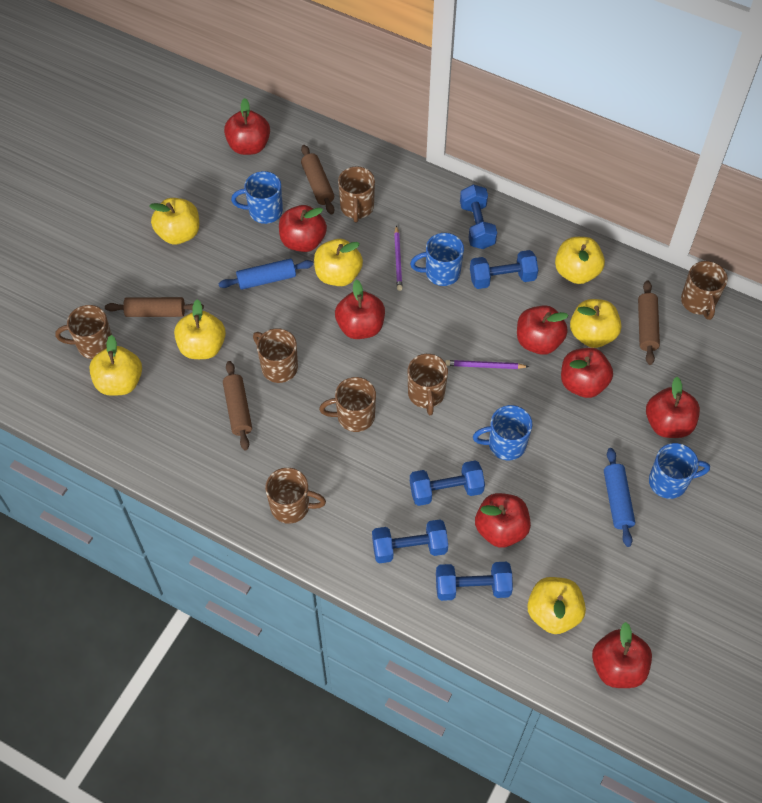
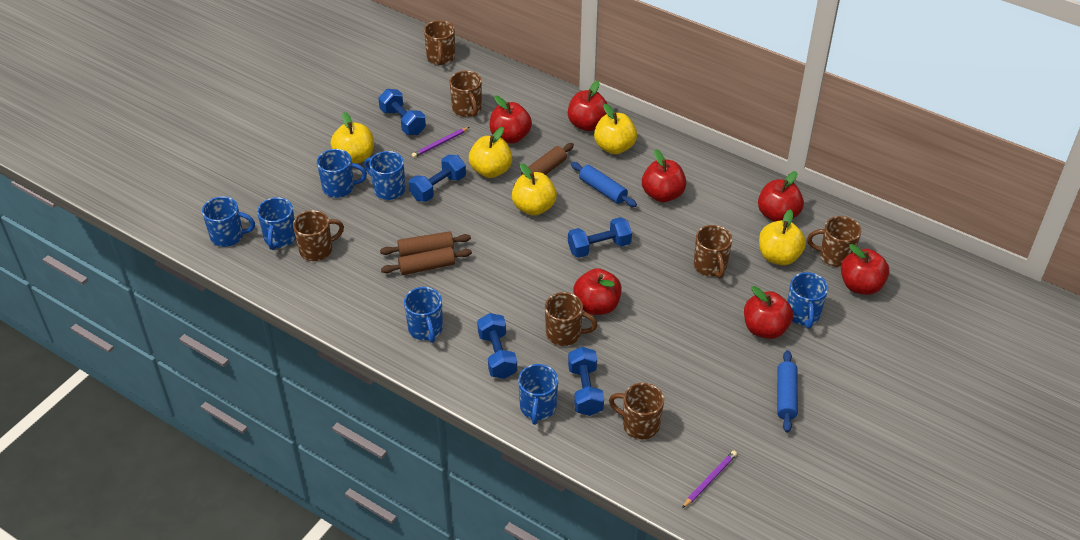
blue mug: [231,171,283,224] [410,233,464,286] [473,405,532,460] [649,443,710,499] = 4 -> [202,196,255,247] [257,197,296,250] [317,149,367,198] [364,151,405,200] [404,287,443,343] [518,364,558,425] [787,272,828,329] = 7
brown rolling pin: [105,297,204,317] [223,361,252,450] [301,145,334,215] [638,280,660,365] = 4 -> [380,231,471,257] [381,247,472,275] [513,143,574,187] = 3
red apple: [224,98,270,155] [279,205,327,252] [335,280,385,339] [475,493,531,548] [517,305,569,355] [561,348,613,398] [592,622,652,688] [646,377,700,438] = 8 -> [490,96,532,144] [568,81,607,131] [573,268,622,315] [642,149,686,202] [744,286,793,339] [758,171,804,222] [841,244,889,295] = 7
yellow apple: [89,335,142,396] [149,198,199,245] [174,299,226,359] [314,239,363,286] [527,577,586,634] [555,237,605,284] [570,299,621,348] = 7 -> [330,112,374,164] [469,127,512,178] [512,163,557,216] [594,104,637,154] [759,209,806,265] = 5

